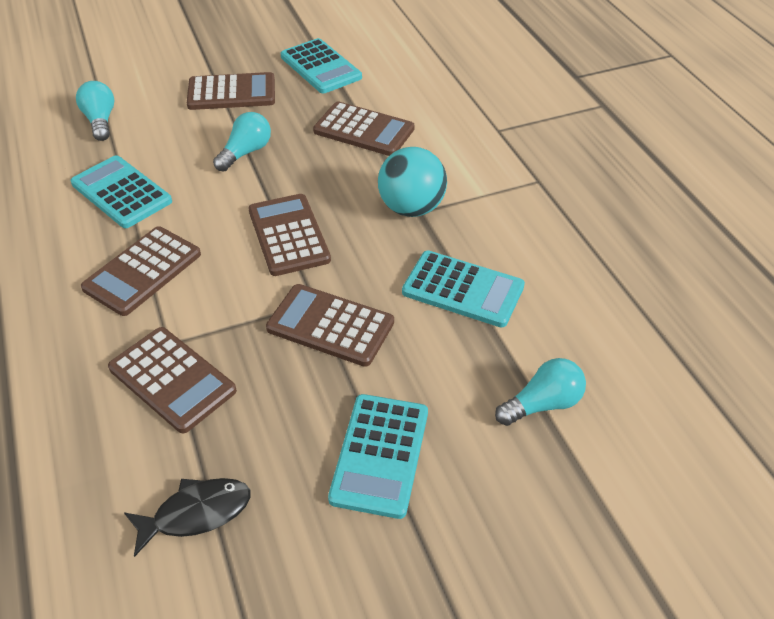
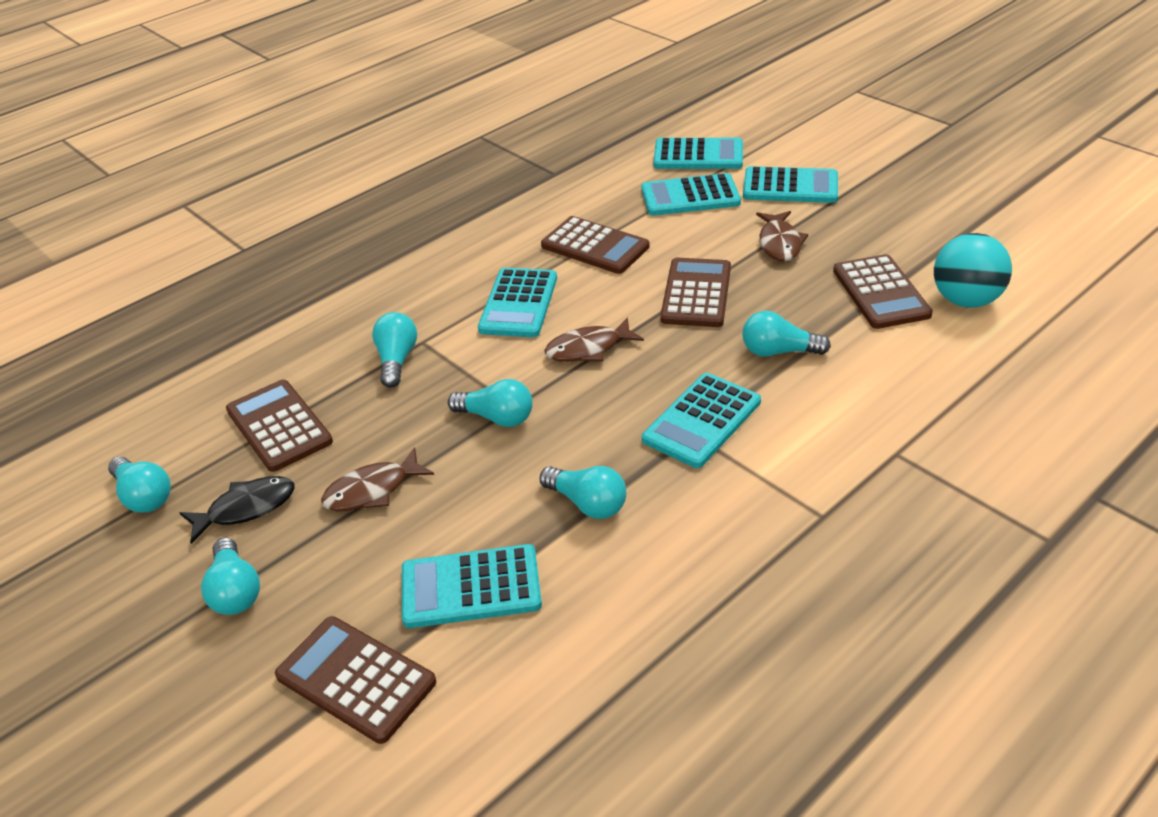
brown calculator: [81,226,201,316] [108,327,237,433] [187,72,275,110] [248,194,331,276] [266,284,394,367] [313,101,414,156] = 6 -> [226,380,333,472] [275,616,436,744] [541,216,650,274] [660,258,731,327] [833,254,933,329] = 5
brown fish: none = 0 -> [321,447,434,511] [544,317,644,362] [756,211,808,261] = 3
turquoise calculator: [71,156,172,228] [281,38,362,93] [328,394,428,519] [402,251,525,328] = 4 -> [402,544,542,628] [478,268,557,337] [641,173,741,216] [642,373,761,468] [654,138,743,169] [743,166,838,203] = 6
turquoise light bulb: [76,81,114,141] [213,112,271,172] [495,358,586,426] = 3 -> [108,457,171,513] [201,537,260,615] [372,312,417,388] [448,379,533,427] [540,466,626,519] [742,311,831,357] = 6

